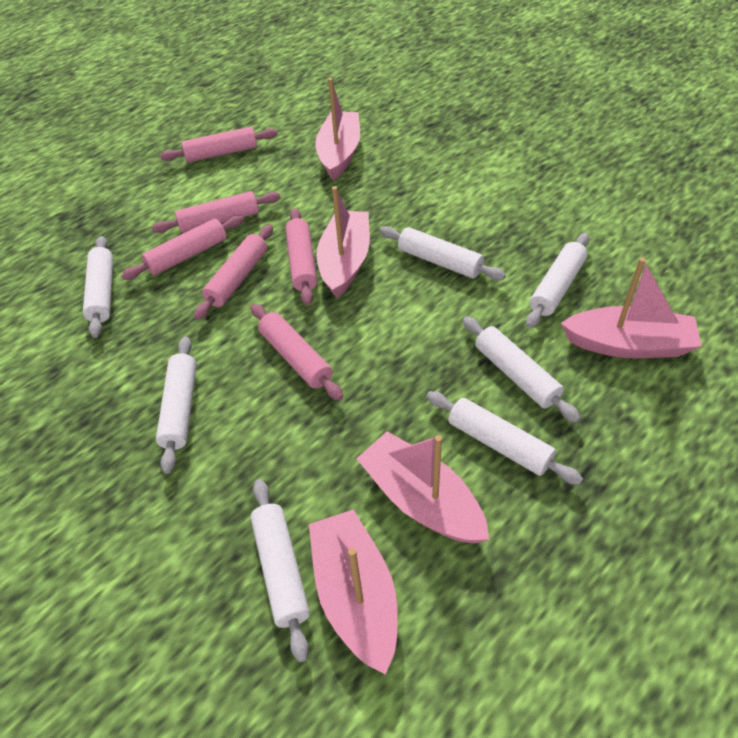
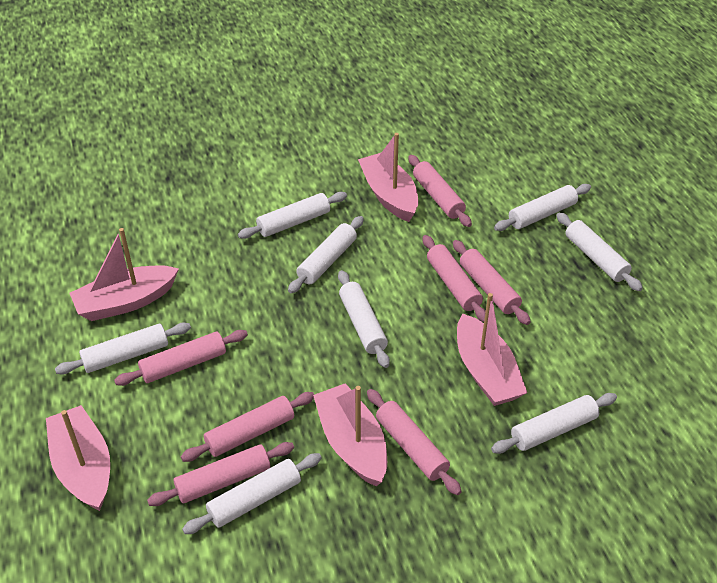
pink rolling pin: [121,215,244,280] [152,191,281,233] [160,127,278,162] [194,225,273,320] [251,304,343,400] [285,208,317,305] = 6 -> [114,330,248,386] [147,442,294,506] [181,392,314,462] [367,389,462,495] [408,155,472,227] [423,235,486,322] [453,240,531,325] = 7
white rolling pin: [83,236,113,338] [156,336,197,474] [251,479,310,662] [379,226,506,280] [426,391,583,485] [463,316,580,423] [526,233,589,328] = 7 -> [55,323,191,375] [182,453,322,534] [238,192,347,239] [288,216,364,293] [338,270,390,368] [491,393,617,454] [494,184,591,231] [556,212,643,291] = 8

